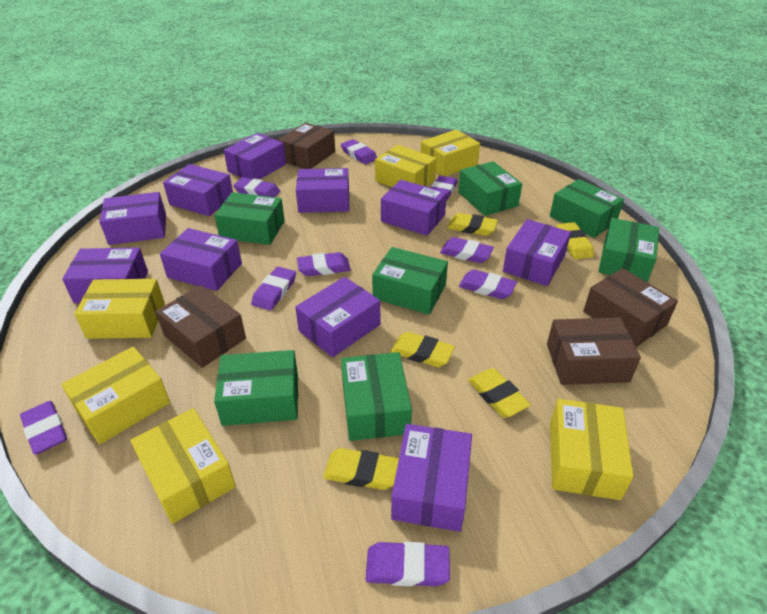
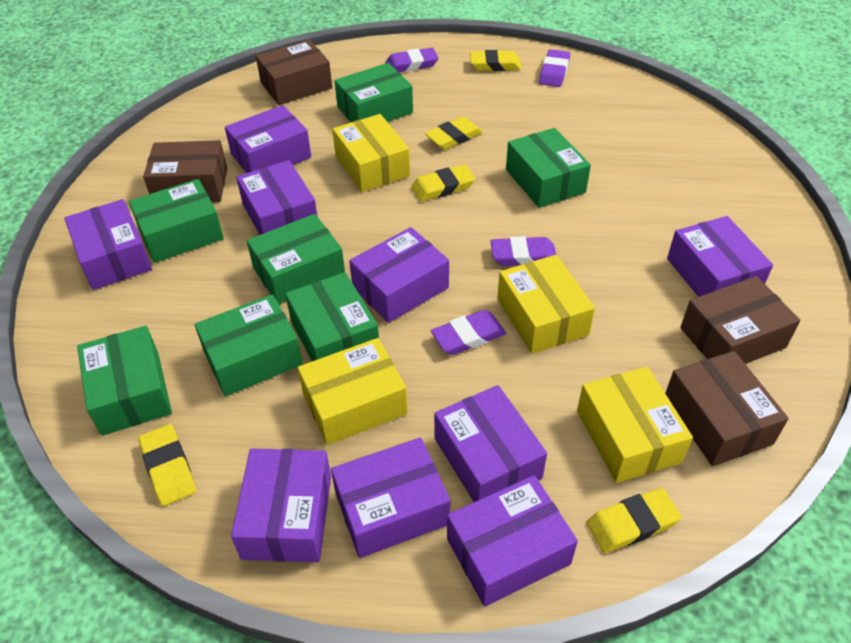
purple box: [62,248,148,303] [99,192,166,245] [160,228,242,291] [163,164,233,216] [224,133,286,179] [295,277,380,357] [296,168,349,213] [381,180,447,236] [391,424,472,532] [503,219,571,286] = 10 -> [64,199,152,290] [225,105,311,173] [231,448,331,562] [236,160,318,235] [331,437,450,558] [349,227,449,323] [434,385,547,502] [447,475,578,607] [667,216,773,297] = 9
purple eraser: [20,401,67,455] [233,177,280,197] [251,267,296,311] [297,252,351,276] [341,139,377,164] [365,542,450,587] [432,175,458,200] [440,237,494,263] [459,269,517,299] = 9 -> [385,48,438,72] [431,310,506,355] [490,236,556,266] [539,49,570,87] = 4
yellow box: [61,346,170,444] [74,279,165,339] [130,408,236,524] [375,145,437,187] [421,130,480,176] [550,399,634,500] = 6 -> [298,338,408,445] [332,114,410,192] [497,255,595,354] [577,367,693,483] = 4

